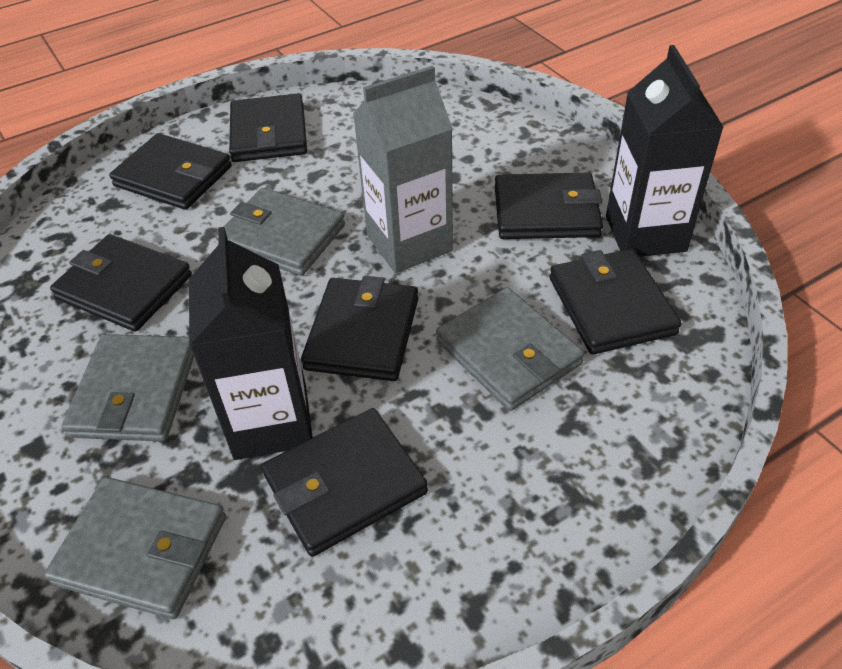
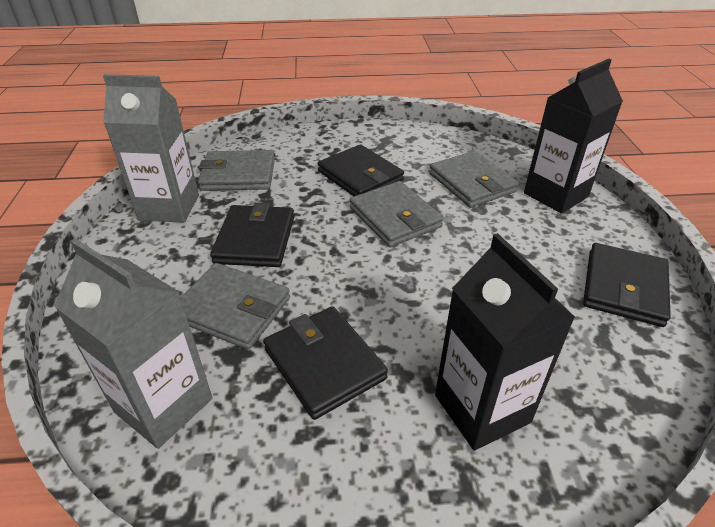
black wallet: [50,234,192,332] [109,133,232,210] [229,93,307,162] [261,408,428,557] [301,276,418,381] [495,173,603,239] [549,249,681,355] = 7 -> [210,202,294,267] [263,306,388,420] [318,144,404,196] [583,243,671,327] = 4
grey carton: [353,66,453,273] = 1 -> [54,238,212,449] [103,74,199,223] = 2

